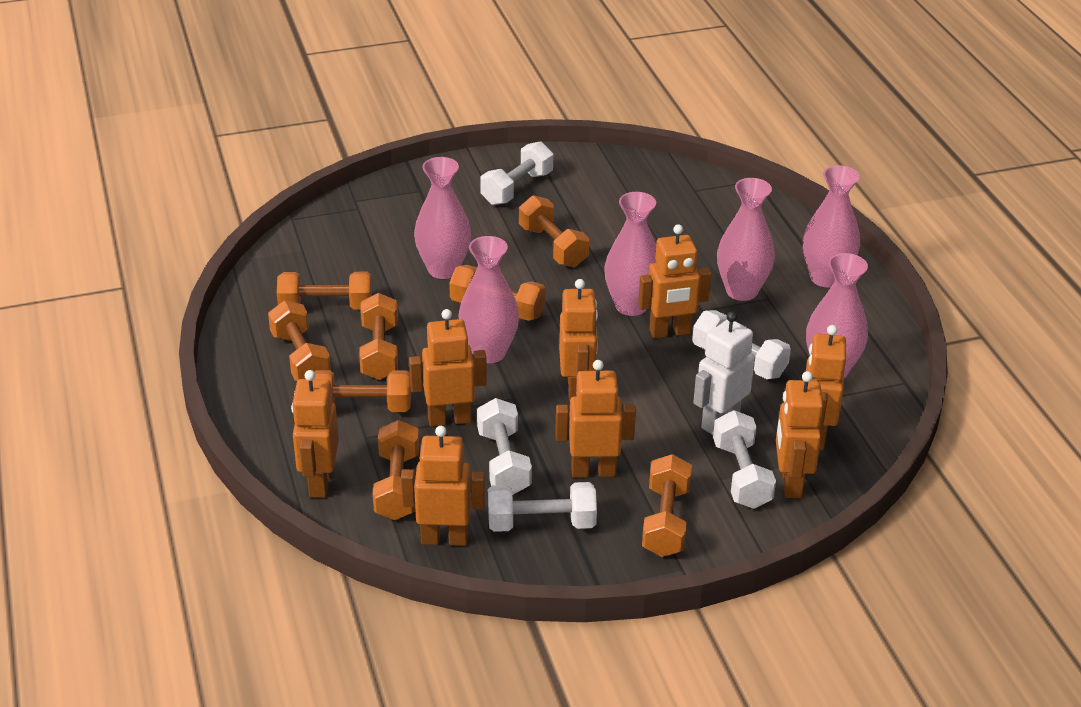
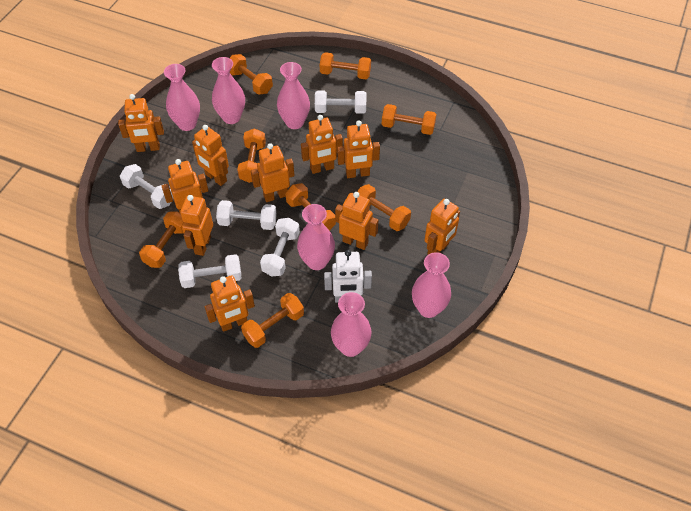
orange robot: [291,370,339,498] [401,426,485,546] [409,309,487,427] [555,360,636,477] [559,279,598,401] [638,224,711,339] [776,371,823,498] [806,325,846,450] = 8 -> [118,94,164,152] [162,159,209,213] [180,195,213,256] [192,125,229,186] [205,275,255,332] [251,143,295,202] [301,115,343,174] [335,192,379,250] [337,120,380,178] [425,199,460,255] = 10

